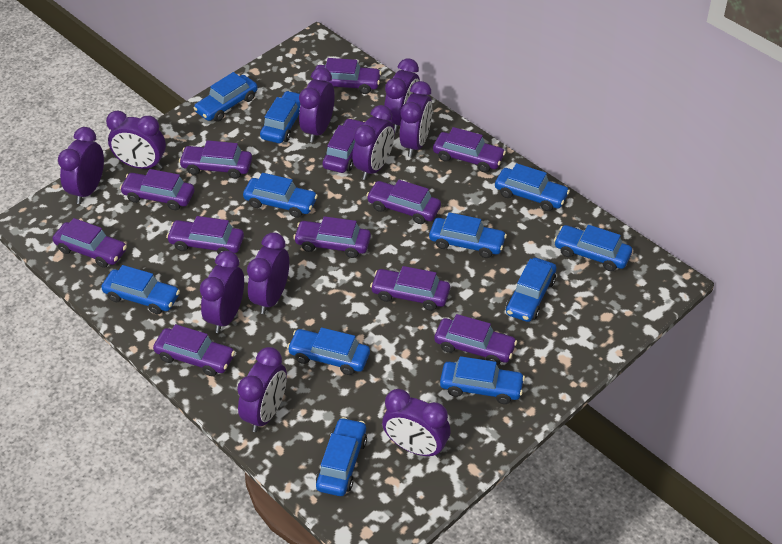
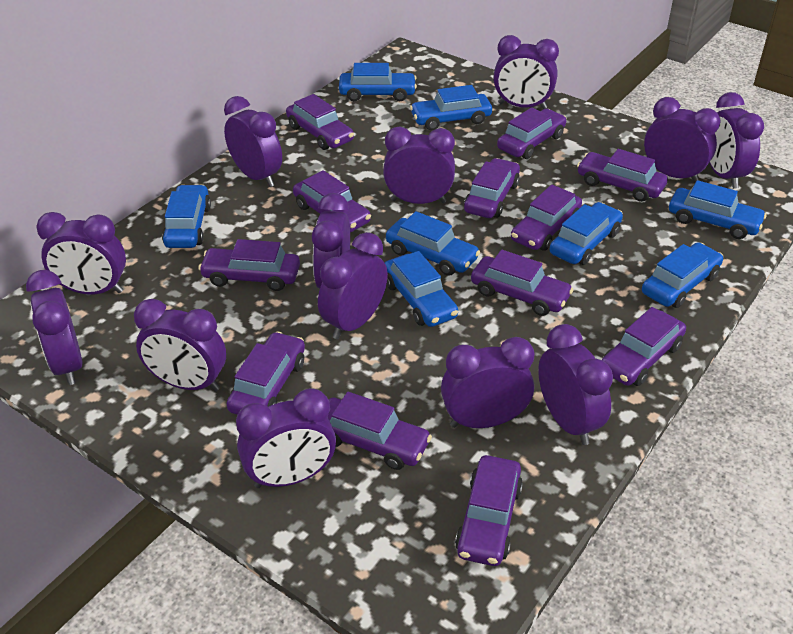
blue car: [101,265,180,314] [193,72,258,121] [243,173,318,218] [260,91,300,143] [287,327,370,375] [316,417,367,496] [429,212,507,258] [440,356,525,404] [495,163,570,211] [506,258,556,322] [554,225,632,271] = 11 -> [162,185,211,248] [339,63,417,101] [385,251,458,327] [386,211,480,276] [410,85,492,130] [550,202,623,265] [642,242,723,308] [669,180,767,239] = 8
purple clock: [58,127,104,204] [106,110,166,169] [200,251,244,333] [237,347,287,432] [247,232,289,314] [299,67,335,143] [352,105,395,180] [382,389,450,457] [384,58,420,133] [400,81,432,157] = 10 -> [26,270,83,385] [36,212,126,295] [134,299,226,391] [224,96,282,187] [236,388,336,488] [312,193,350,289] [318,232,388,339] [383,127,455,204] [441,337,534,428] [493,35,559,109] [538,324,613,445] [644,97,721,183] [709,92,764,189] = 13

